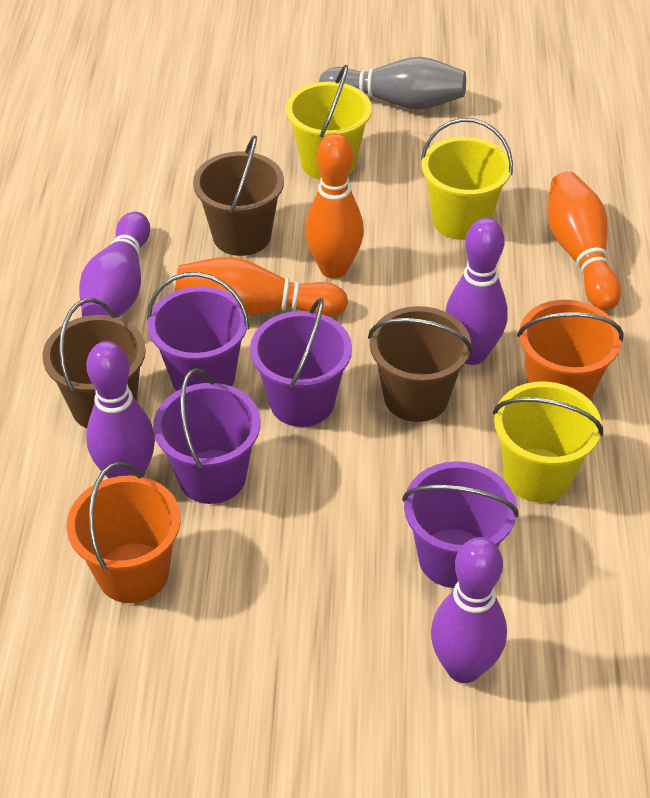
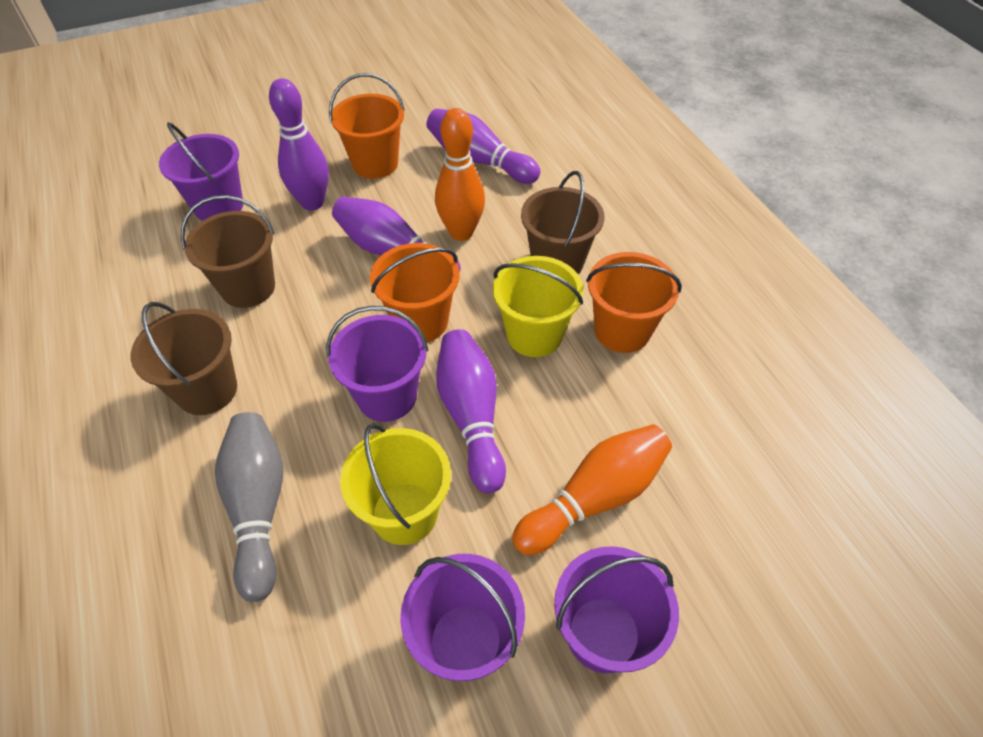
orange bowling pin: [175,257,348,317] [305,133,364,279] [548,171,621,311] = 3 -> [435,108,485,241] [512,424,672,555] = 2
orange bucket: [66,462,181,603] [517,300,624,400] = 2 -> [329,73,405,179] [370,243,460,342] [586,252,682,353] = 3
yellow bucket: [286,65,372,180] [421,118,513,240] [493,381,603,502] = 3 -> [340,423,451,545] [493,256,584,357] = 2

